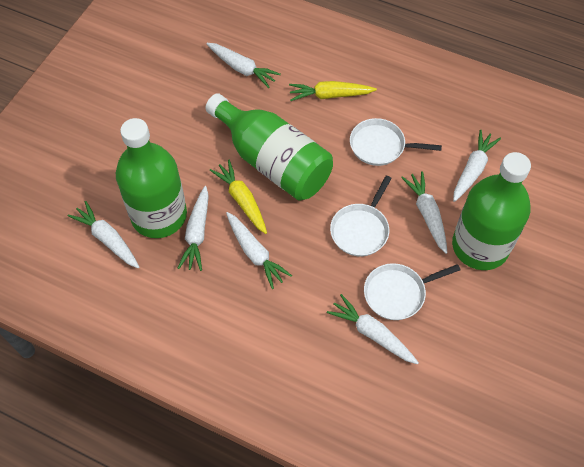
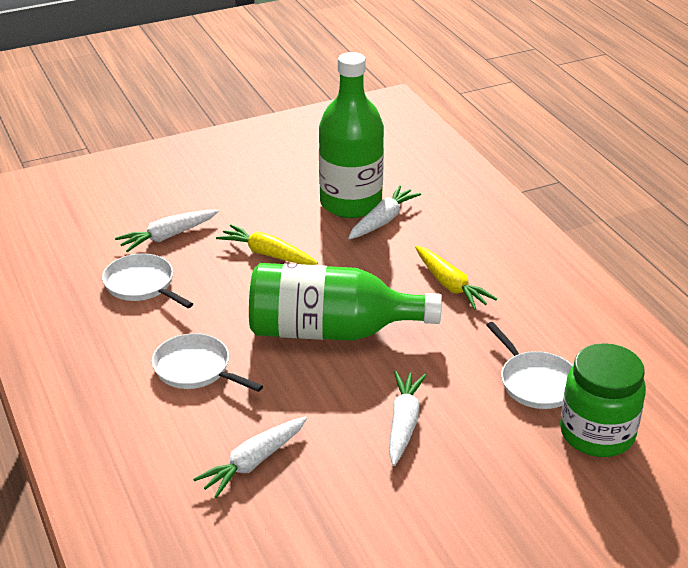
green bottle: [116,118,187,238] [205,93,333,200] [452,152,531,270] = 3 -> [249,263,442,341] [319,52,384,218] = 2
green jar: none = 0 -> [560,343,646,457] = 1
white carrot: [68,201,139,268] [178,186,209,271] [206,43,281,88] [226,212,292,289] [327,294,419,364] [401,171,447,254] [453,129,501,202] = 7 -> [115,210,219,252] [193,417,307,498] [348,185,421,239] [389,371,426,466] = 4

